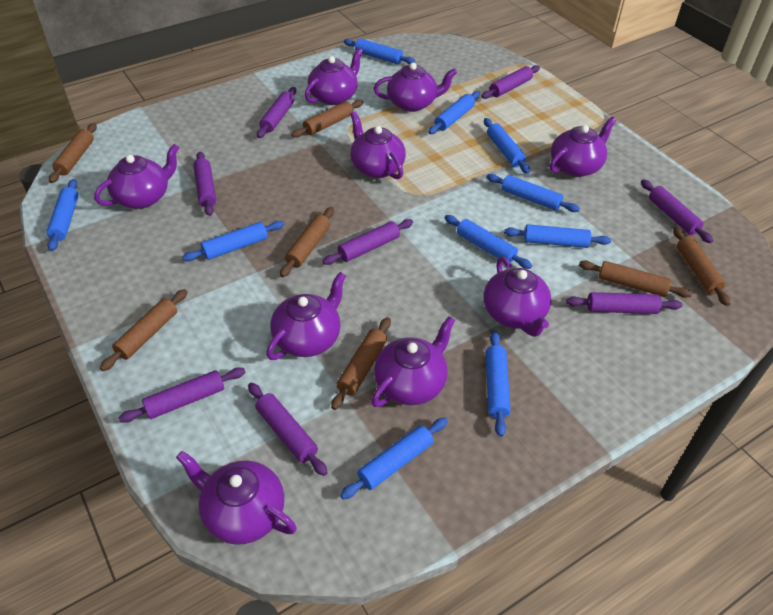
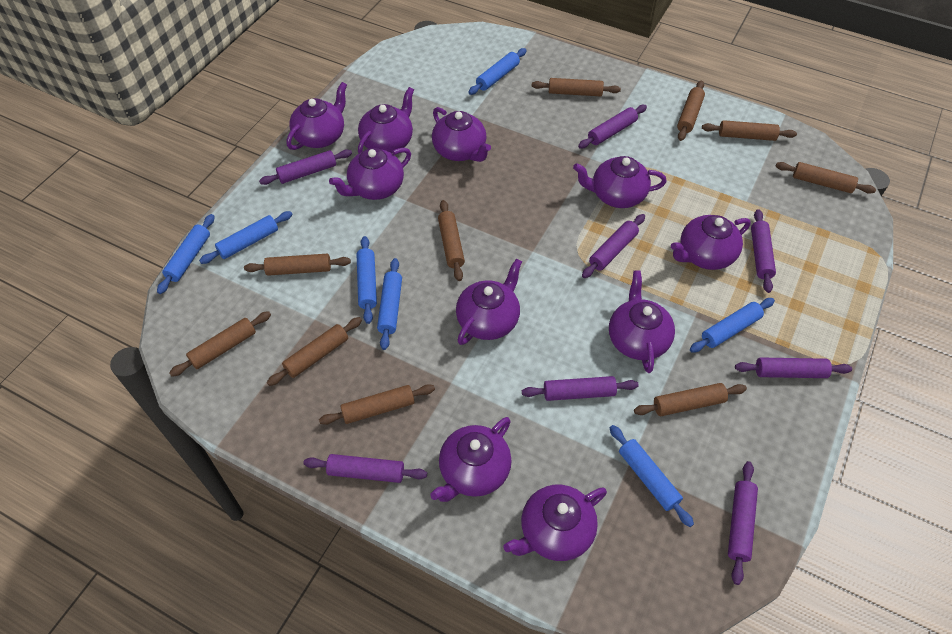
blue rolling pin: [47,179,79,251] [182,221,284,261] [340,418,448,499] [344,38,415,64] [428,91,480,134] [445,215,532,269] [484,118,530,174] [485,331,511,437] [486,174,580,212] [504,224,611,248] = 10 -> [157,214,214,294] [199,211,292,264] [357,236,377,324] [377,258,402,350] [468,48,527,95] [610,425,694,527] [690,298,775,353] = 7
brown rolling pin: [49,123,97,183] [100,289,187,371] [280,207,334,277] [291,100,363,138] [331,317,391,410] [579,260,692,298] [673,227,730,306] = 7 -> [169,311,271,377] [244,254,351,276] [267,317,362,386] [319,384,435,425] [438,200,465,281] [532,78,621,96] [634,383,747,416] [677,81,705,141] [702,120,797,141] [776,162,876,194] = 10
purple teapot: [94,144,179,209] [176,451,297,545] [266,272,346,360] [305,48,363,105] [350,111,406,179] [371,316,455,407] [373,63,457,112] [483,256,551,337] [550,117,616,177] = 9 -> [287,82,347,150] [329,148,411,200] [358,87,414,153] [430,417,512,502] [432,107,491,162] [456,258,522,345] [503,485,607,561] [573,156,667,208] [609,270,675,373] [671,215,751,270] = 10

